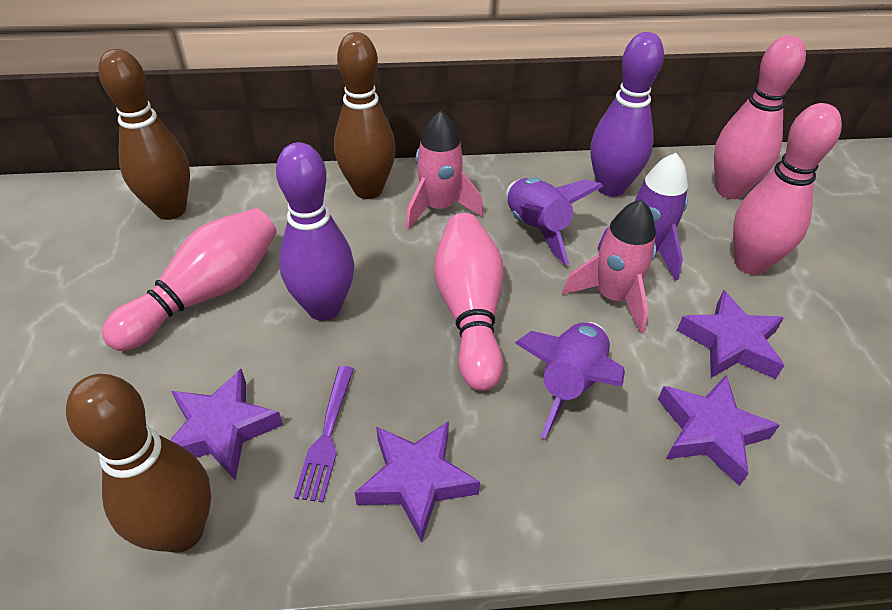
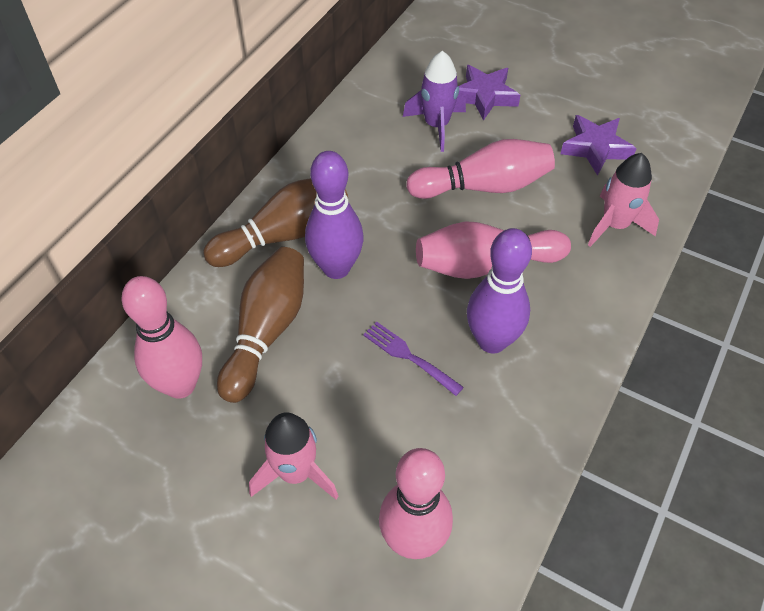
brown bowling pin: [66,374,211,553] [99,49,190,220] [334,32,396,199] = 3 -> [203,178,348,267] [217,247,304,403] = 2
purple rocket: [506,177,603,265] [515,322,625,439] [597,153,688,281] = 3 -> [403,51,466,152] = 1
purple star: [170,369,283,481] [354,421,480,543] [658,375,780,486] [677,290,784,379] = 4 -> [459,65,520,121] [560,115,637,176] = 2

